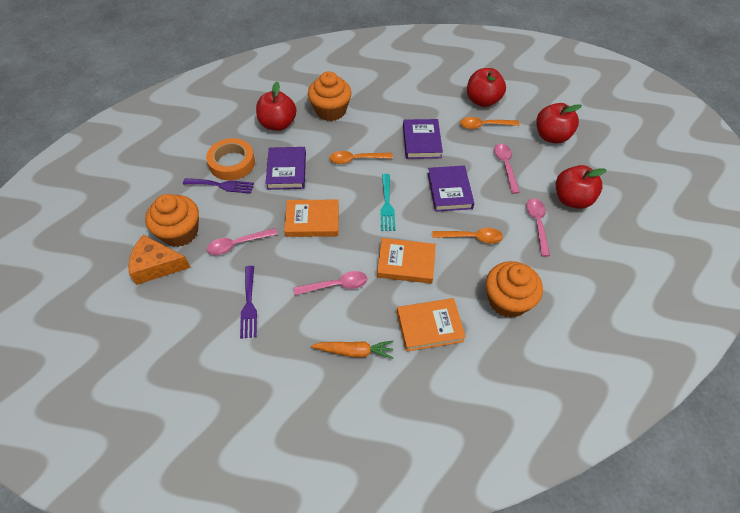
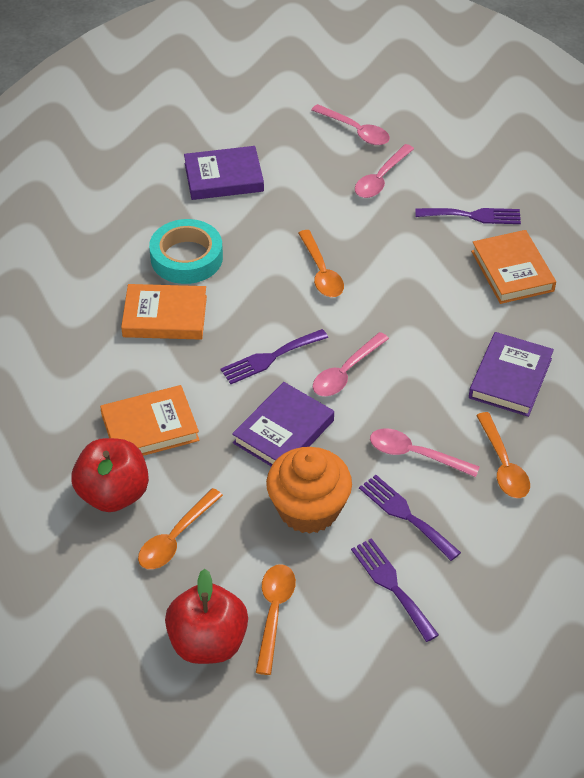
orange carrot: [311,341,394,359] = 1 -> none = 0
orange cheese: [128,235,191,285] = 1 -> none = 0
orange cupcake: [145,194,199,247] [308,71,351,121] [486,261,543,318] = 3 -> [266,447,352,534] = 1
orange spoon: [329,151,393,164] [432,228,503,244] [460,117,520,129] = 3 -> [138,488,223,569] [255,564,296,675] [298,230,344,297] [476,412,530,498] = 4
orange tape: [206,138,255,180] = 1 -> none = 0
purple fork: [183,178,254,194] [240,266,257,339] = 2 -> [220,329,328,384] [351,538,439,642] [359,475,461,561] [415,208,521,224] = 4
red apple: [256,82,297,131] [467,68,506,107] [536,103,582,144] [556,165,606,209] = 4 -> [71,438,149,512] [165,569,248,664] = 2
turquoise fork: [380,174,395,231] = 1 -> none = 0
turquoise tape: none = 0 -> [149,219,223,284] = 1

